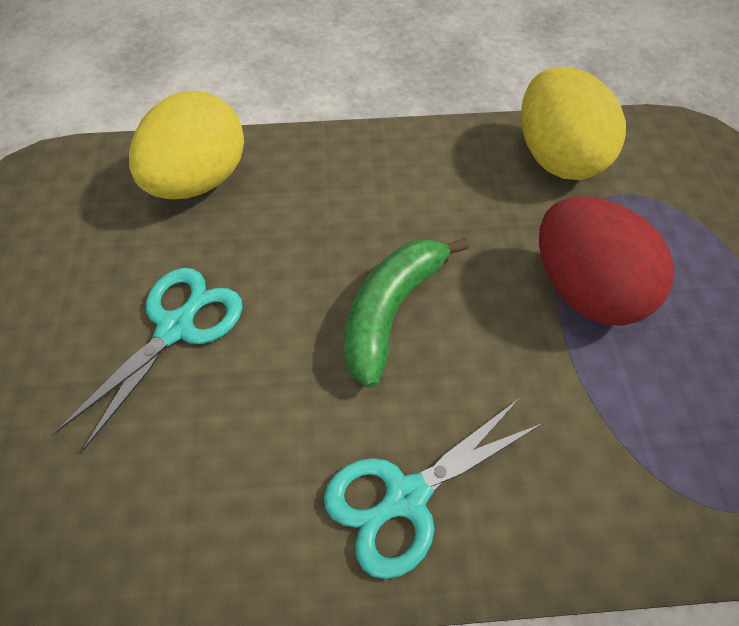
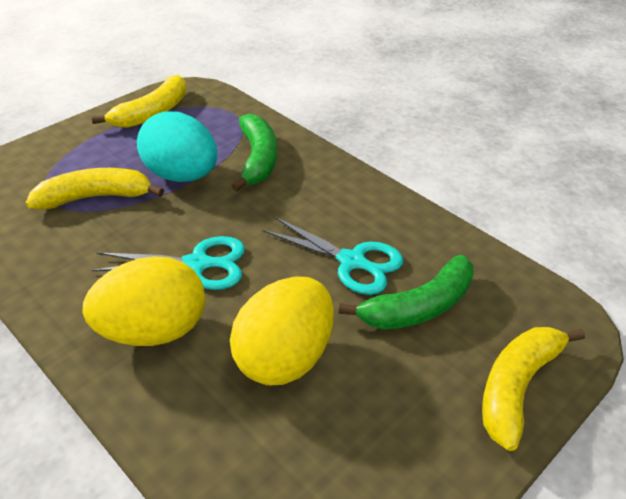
green banana: [344,237,469,388] = 1 -> [232,114,277,192] [339,255,474,330] = 2
red egg: [539,197,674,326] = 1 -> none = 0
turquoise egg: none = 0 -> [137,111,217,182] = 1
yellow banana: none = 0 -> [26,168,164,210] [92,75,187,128] [482,327,585,451] = 3

